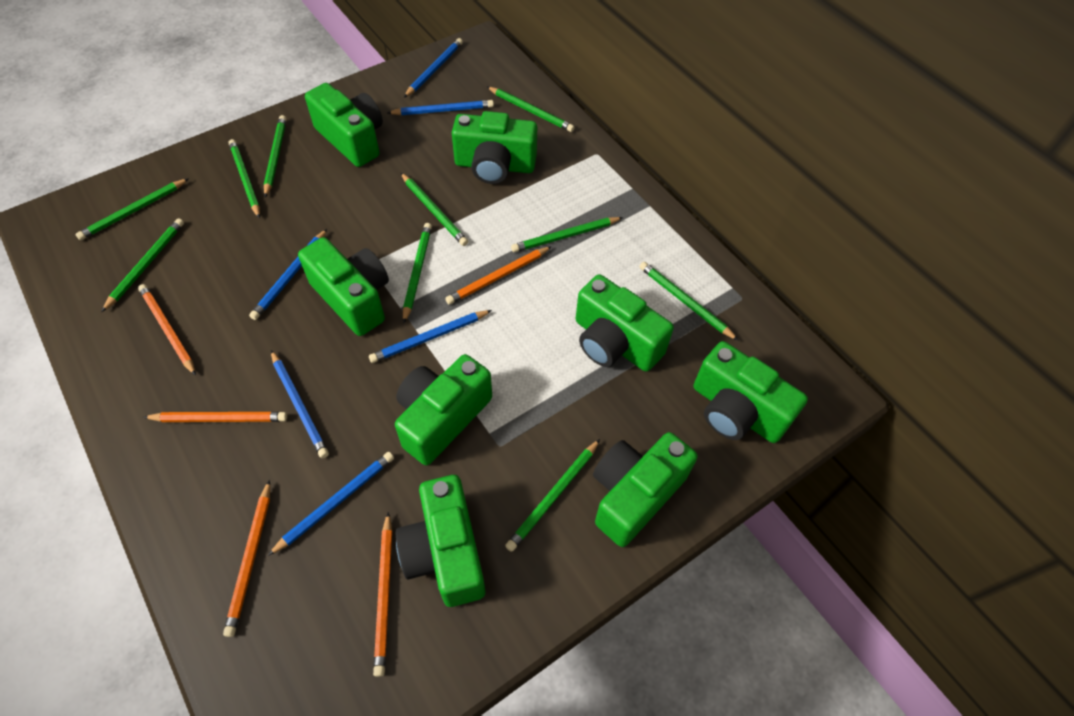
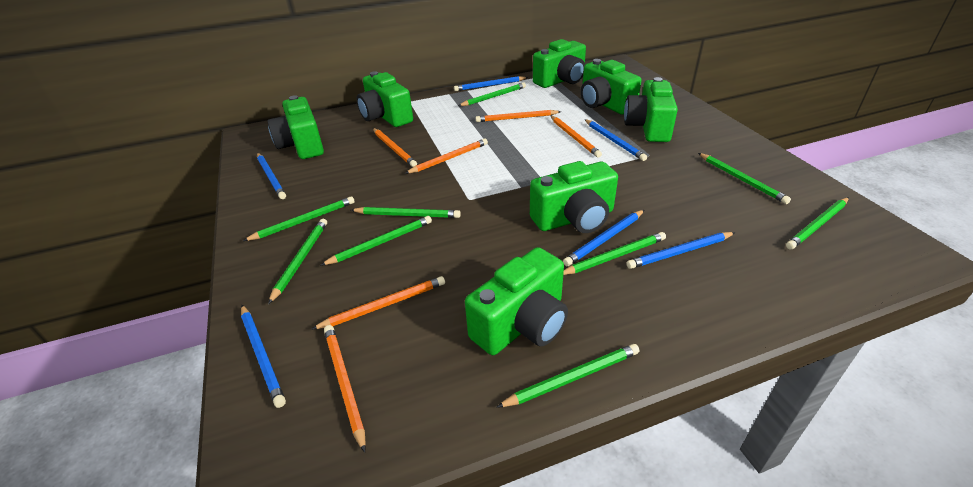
green camera: [298,237,389,336] [305,83,383,167] [395,354,492,465] [395,475,485,607] [452,111,537,184] [576,274,674,372] [593,432,698,547] [694,341,808,443] = 8 -> [267,95,324,159] [357,71,413,127] [465,247,568,355] [530,161,618,233] [533,39,586,88] [581,59,642,115] [624,77,678,142] = 7
green pencil: [75,178,189,240] [101,218,184,312] [229,139,260,219] [264,115,287,198] [401,173,468,246] [403,223,432,324] [487,87,575,132] [505,439,600,552] [511,217,623,252] [639,262,739,341] = 10 -> [243,196,354,241] [268,219,327,304] [320,216,432,266] [351,207,461,218] [458,82,526,106] [496,344,639,408] [563,232,666,275] [698,153,791,204] [786,197,849,250] = 9
orange pencil: [138,284,196,376] [143,412,287,422] [223,480,270,637] [373,512,392,677] [445,246,552,305] = 5 -> [312,276,445,329] [324,325,366,453] [373,128,417,167] [405,138,488,174] [475,110,561,122] [550,115,602,158] = 6

